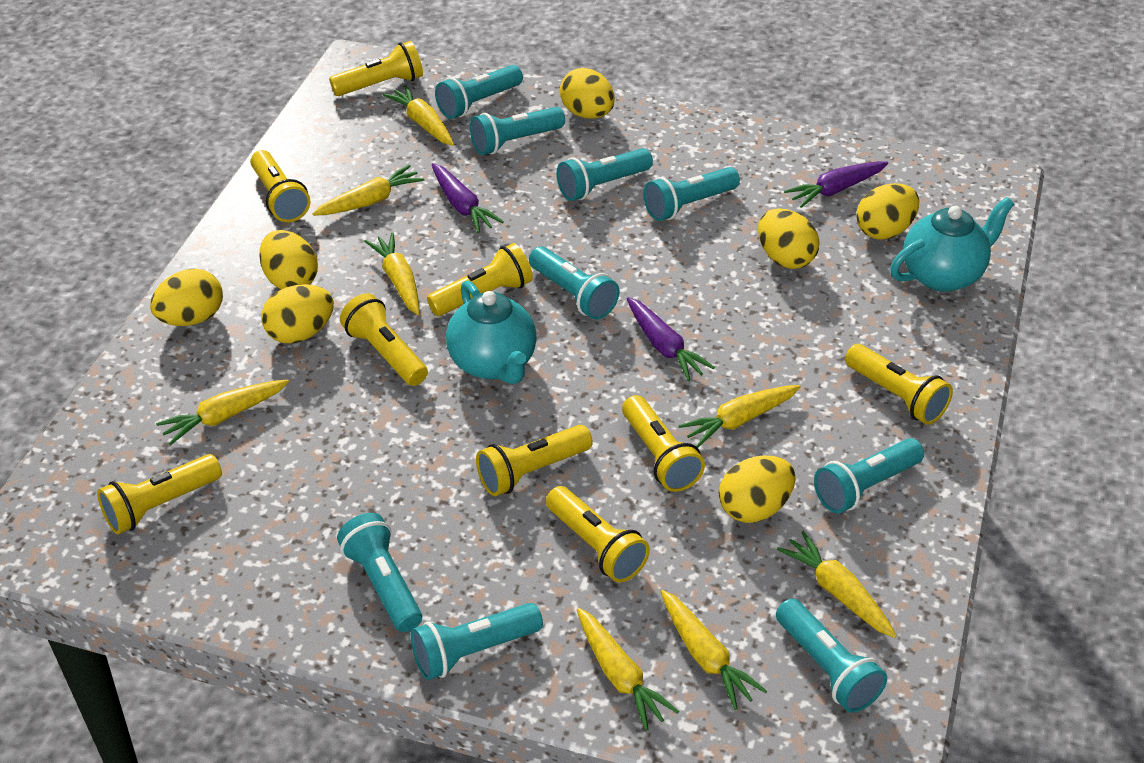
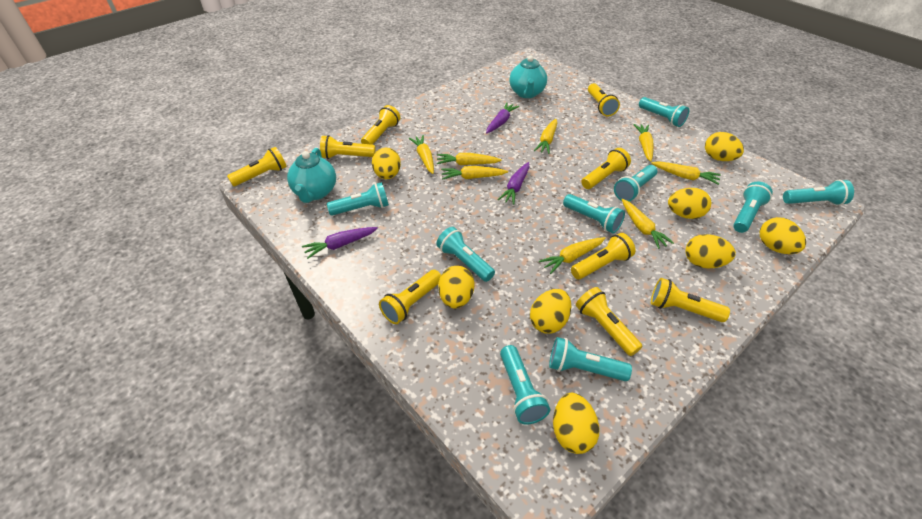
yellow egg: [150,268,223,326] [259,230,318,289] [261,284,334,344] [560,68,615,119] [719,455,795,523] [758,209,819,269] [856,183,919,240] = 7 -> [372,148,401,179] [438,266,475,309] [530,289,571,334] [553,393,599,454] [668,188,711,219] [685,234,736,268] [705,132,744,161] [760,217,806,254] = 8

